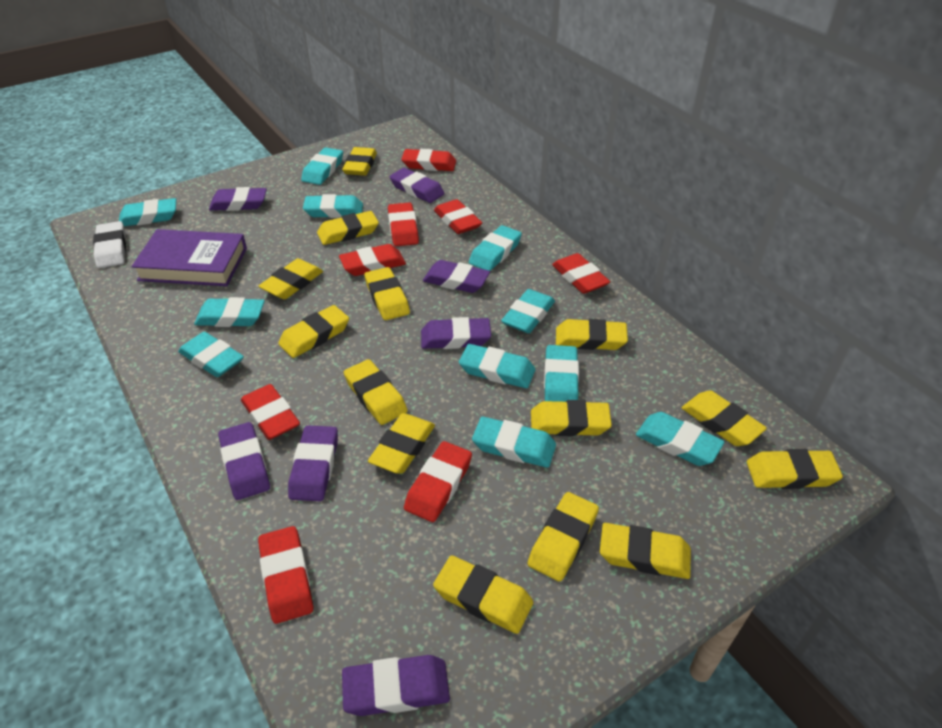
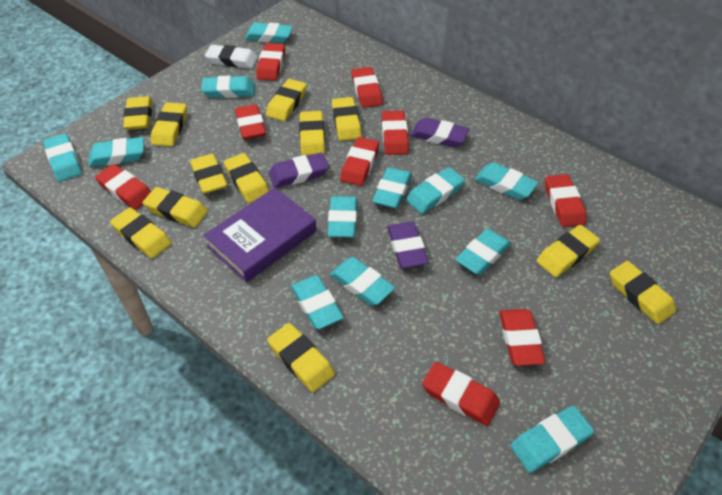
purple eraser: [209,187,267,211] [218,422,270,500] [288,425,338,501] [342,655,450,716] [389,168,445,203] [421,317,491,349] [423,260,490,293] = 7 -> [269,153,329,188] [387,222,429,268] [411,117,469,147] = 3
red eraser: [241,384,300,440] [258,526,313,624] [339,244,406,276] [388,202,419,246] [401,149,456,171] [404,441,472,522] [434,199,482,234] [552,253,610,294] = 8 -> [95,164,151,210] [235,104,266,140] [256,43,285,81] [340,137,379,186] [351,67,383,108] [382,111,409,155] [422,362,500,426] [499,309,545,366] [545,174,586,227] = 9
turquoise eraser: [119,198,176,226] [178,332,244,377] [194,297,265,327] [301,147,343,185] [303,194,363,218] [459,344,535,388] [469,225,522,271] [472,417,556,468] [501,289,555,333] [544,345,579,402] [636,412,725,466] = 11 -> [43,133,82,182] [89,137,144,167] [201,76,255,98] [245,22,293,43] [291,275,344,329] [328,196,357,238] [330,257,395,306] [372,167,412,209] [406,167,465,214] [455,228,511,275] [475,162,538,200] [510,406,594,473] = 12
yellow eraser: [258,259,323,299] [278,305,349,358] [317,211,379,245] [342,147,377,176] [344,359,408,425] [365,267,410,320] [368,413,435,474] [433,555,533,634] [527,492,599,582] [531,400,612,436] [556,319,628,350] [600,523,691,579] [682,391,767,446] [747,449,843,489] = 14 -> [110,207,171,258] [123,96,152,130] [142,187,208,228] [151,102,187,146] [190,154,227,194] [224,153,269,203] [266,79,307,121] [267,323,335,392] [299,111,325,155] [332,97,362,141] [537,225,600,277] [610,261,676,324] = 12

